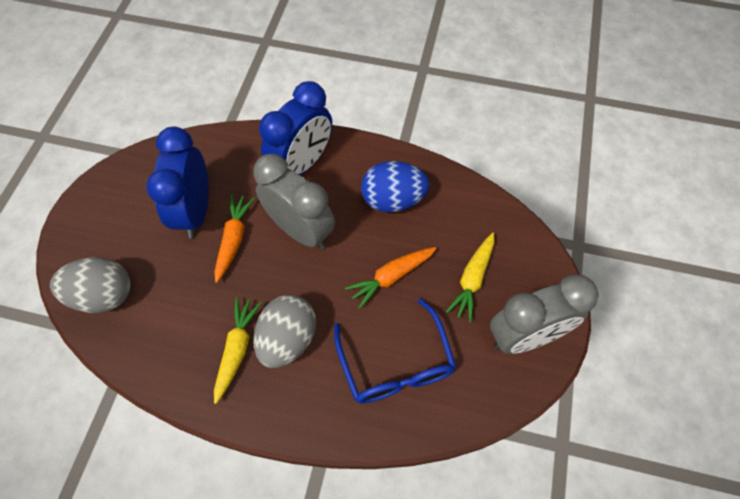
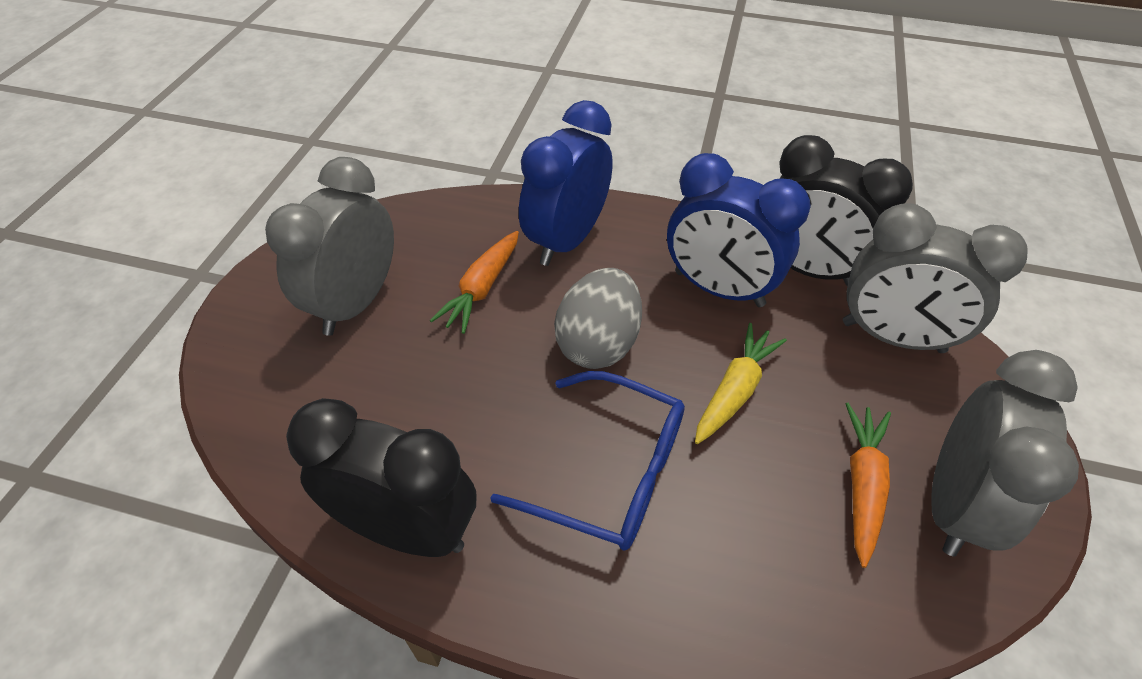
black clock: none = 0 -> [286,398,476,557] [779,135,913,286] = 2
blue egg: [361,161,430,212] = 1 -> none = 0
grey clock: [253,154,335,249] [490,274,599,354] = 2 -> [265,157,394,336] [843,203,1028,353] [931,350,1079,557] = 3
grey egg: [50,257,131,313] [253,295,316,368] = 2 -> [554,268,642,369] = 1
yellow carrot: [214,297,262,404] [446,232,494,323] = 2 -> [695,323,787,444] = 1

